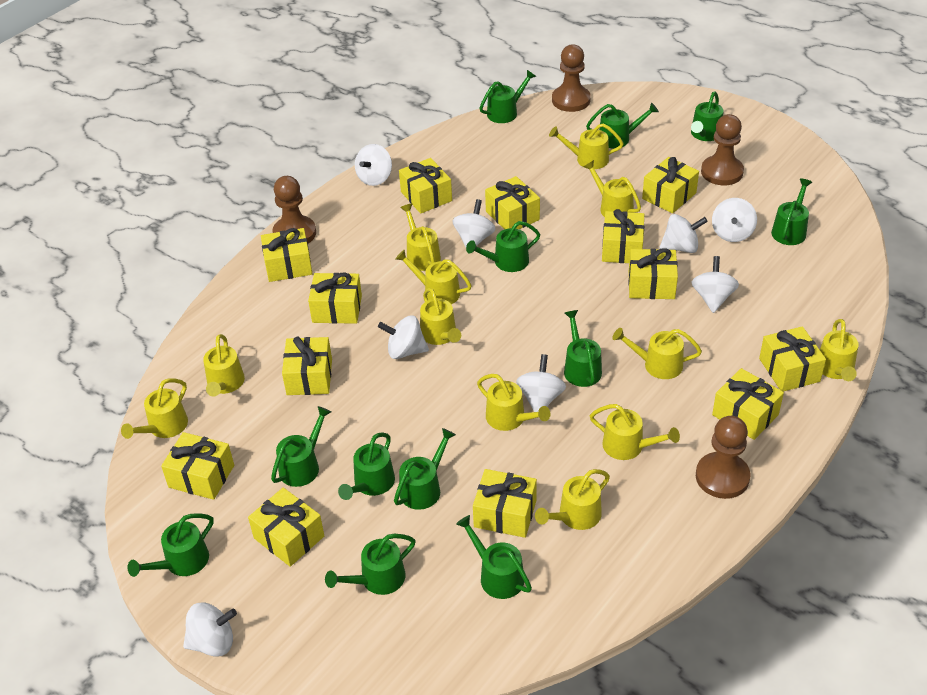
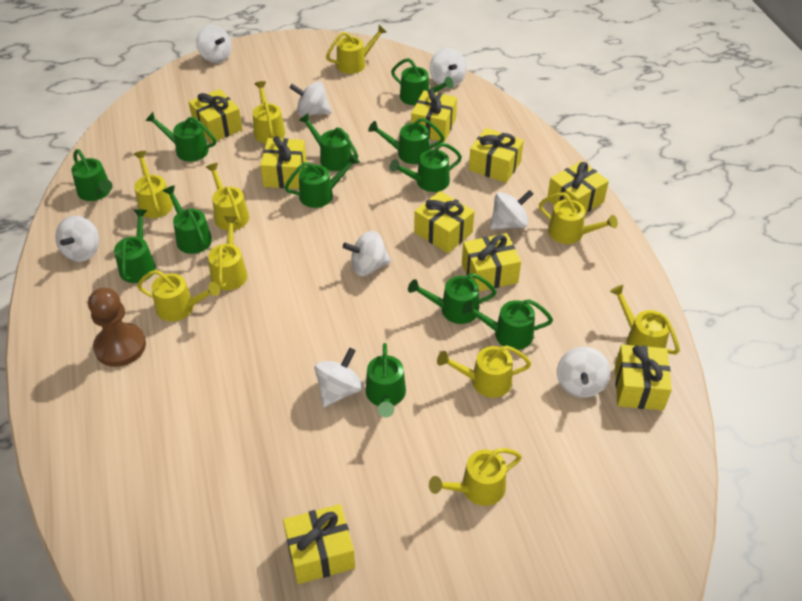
brown pawn: [272,176,316,243] [552,44,591,112] [696,416,750,499] [701,114,744,185] = 4 -> [88,288,146,367] = 1
yellow gift: [161,432,234,500] [248,488,324,567] [261,228,312,282] [282,337,332,395] [308,273,362,324] [399,158,452,214] [473,469,537,538] [485,176,540,230] [602,209,644,263] [628,248,678,299] [642,157,699,213] [712,368,784,440] [759,326,826,392] = 13 -> [189,89,243,143] [260,136,307,189] [283,504,355,584] [411,89,457,142] [414,191,474,253] [462,233,521,291] [469,128,524,183] [547,161,609,213] [615,345,672,410] = 9
yellow watering can: [121,378,188,439] [203,334,245,397] [395,250,472,304] [400,204,441,271] [420,288,461,345] [477,374,550,431] [535,469,610,530] [549,124,624,169] [583,160,641,217] [590,404,680,460] [612,328,702,379] [820,319,858,381] = 12 -> [134,151,173,218] [137,270,220,322] [206,163,249,231] [208,216,247,291] [253,81,285,144] [326,25,387,74] [429,448,522,506] [437,345,531,398] [539,192,618,244] [610,285,680,354] = 10

